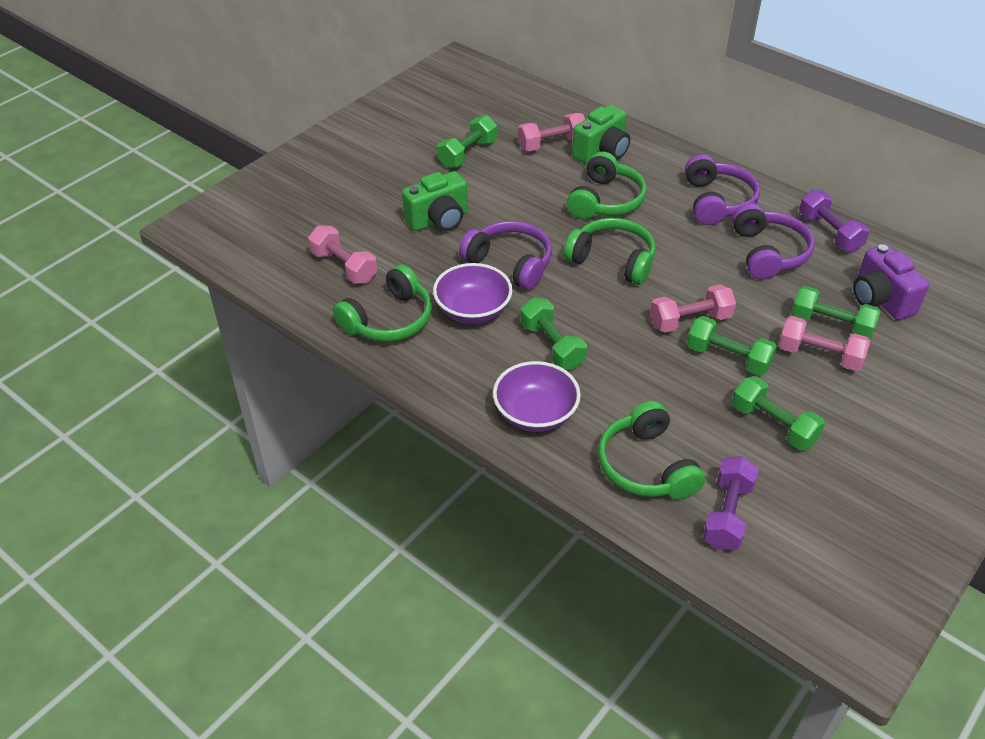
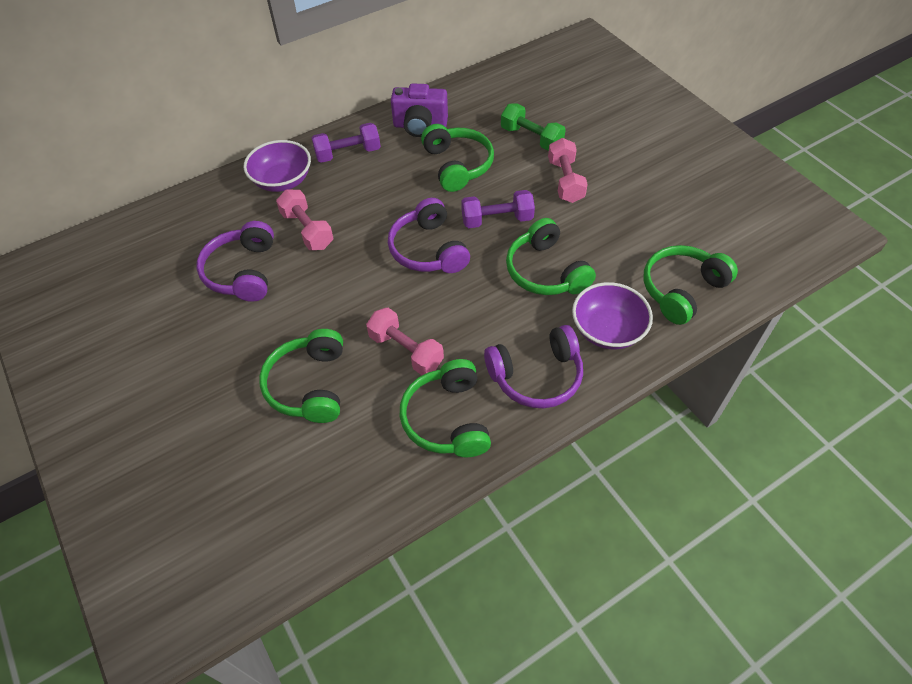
green camera: [402,171,467,231] [572,105,630,164] = 2 -> none = 0
green dumbbell: [437,115,497,168] [520,298,587,370] [687,316,777,376] [732,376,825,450] [791,286,881,339] = 5 -> [501,103,566,151] = 1
green headphones: [333,264,432,342] [564,218,655,285] [567,151,647,219] [598,401,705,499] = 4 -> [259,329,343,423] [400,359,491,457] [421,124,494,192] [506,218,596,295] [643,245,738,325] = 5
pink dumbbell: [308,226,377,284] [518,113,585,151] [650,284,736,333] [778,316,870,371] = 4 -> [276,190,333,250] [366,308,444,375] [548,138,588,203] = 3

